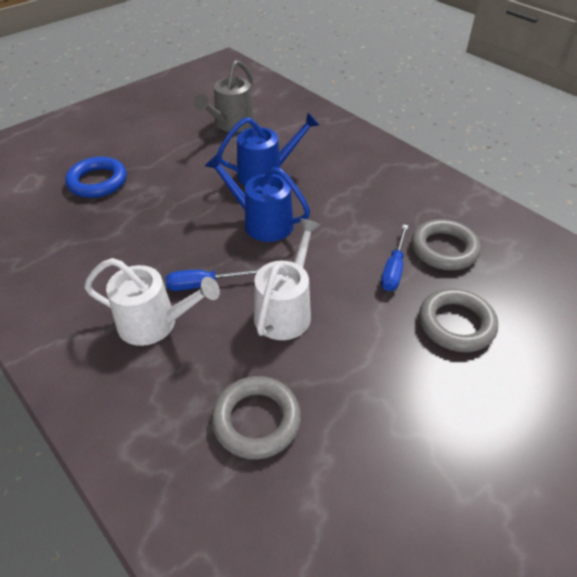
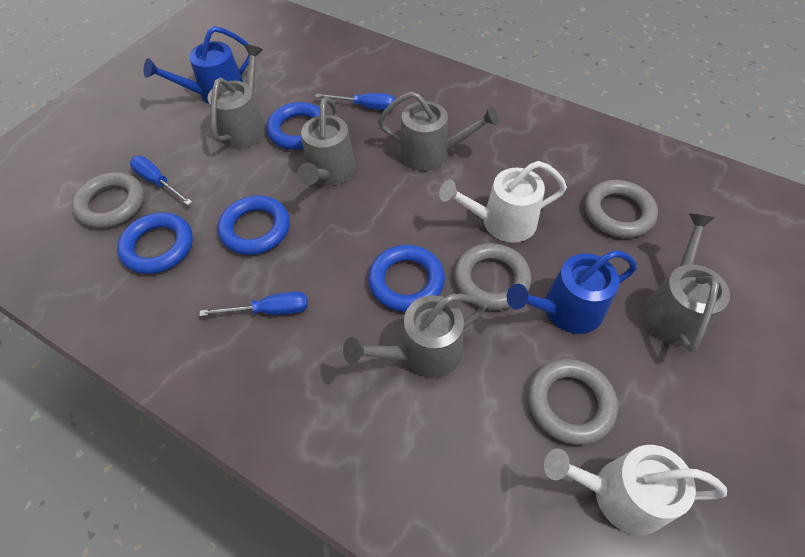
blue ring: [65,157,127,198] = 1 -> [117,212,193,274] [218,195,290,255] [266,102,320,150] [368,245,445,312] = 4
blue screwdriver: [165,269,259,291] [381,224,408,291] = 2 -> [130,156,192,205] [199,291,308,316] [315,93,396,110] = 3
grey ring: [211,376,301,460] [411,219,481,270] [419,288,498,352] = 3 -> [72,172,144,228] [454,243,531,310] [528,359,618,445] [585,180,658,238] = 4
grey watering can: [193,60,254,132] = 1 -> [208,44,266,149] [297,97,356,186] [343,293,487,378] [378,91,499,171] [642,213,730,352] = 5

